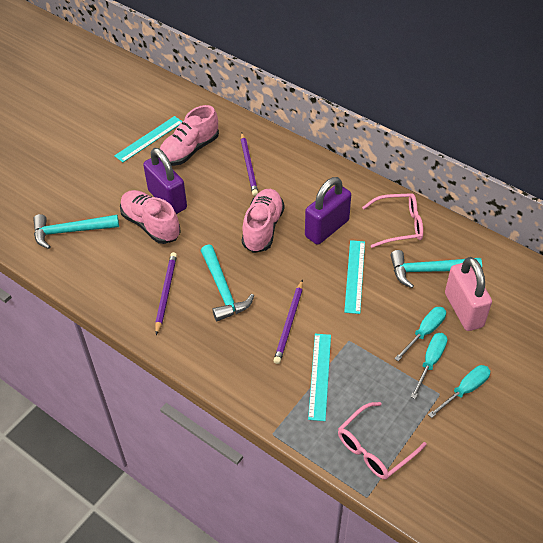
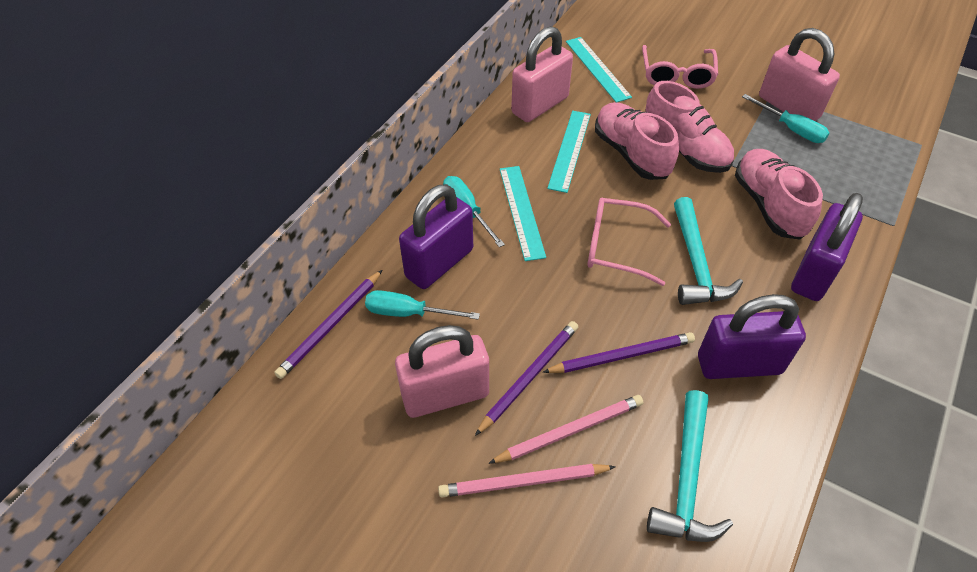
pink padlock: [445,257,492,331] = 1 -> [395,325,489,418] [511,26,573,122] [759,28,840,121] = 3
pink pencil: none = 0 -> [438,464,616,497] [488,395,643,464] = 2
purple padlock: [143,148,187,214] [305,177,351,245] = 2 -> [399,184,473,289] [698,294,806,379] [791,193,863,301] = 3
turquoise hammer: [33,214,119,249] [201,244,254,321] [390,250,482,288] = 3 -> [647,390,733,542] [674,197,743,305] = 2

